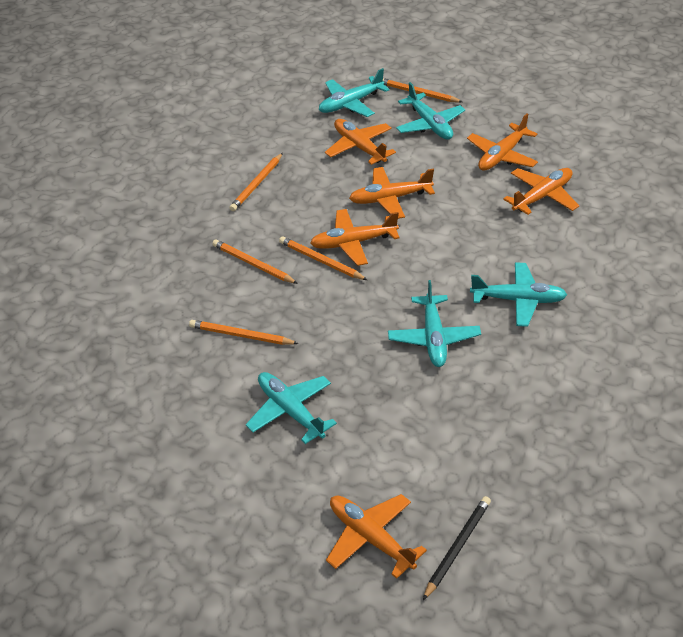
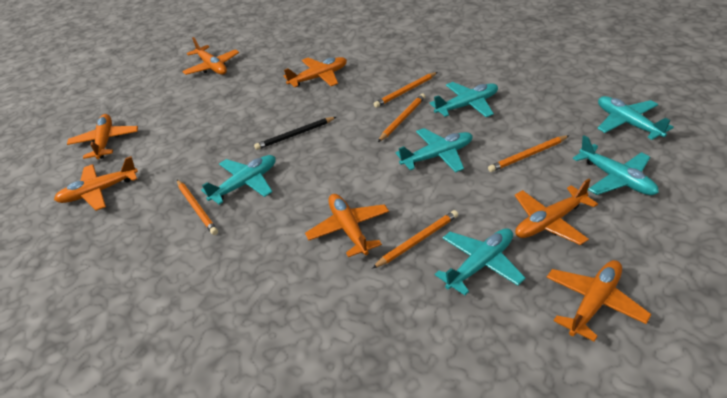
orange plane: [310,209,400,266] [325,119,396,165] [326,494,427,579] [349,167,435,219] [467,113,538,171] [503,168,579,215] = 6 -> [54,156,138,211] [67,114,138,159] [182,37,239,75] [283,57,347,87] [305,194,389,257] [515,179,598,245] [546,260,652,341] = 7
turquoise plane: [246,372,337,444] [319,68,390,117] [388,280,481,367] [396,82,465,140] [470,262,567,327] = 5 -> [201,155,276,205] [395,128,473,173] [429,82,498,117] [435,228,526,295] [573,136,659,195] [597,96,674,140] = 6

